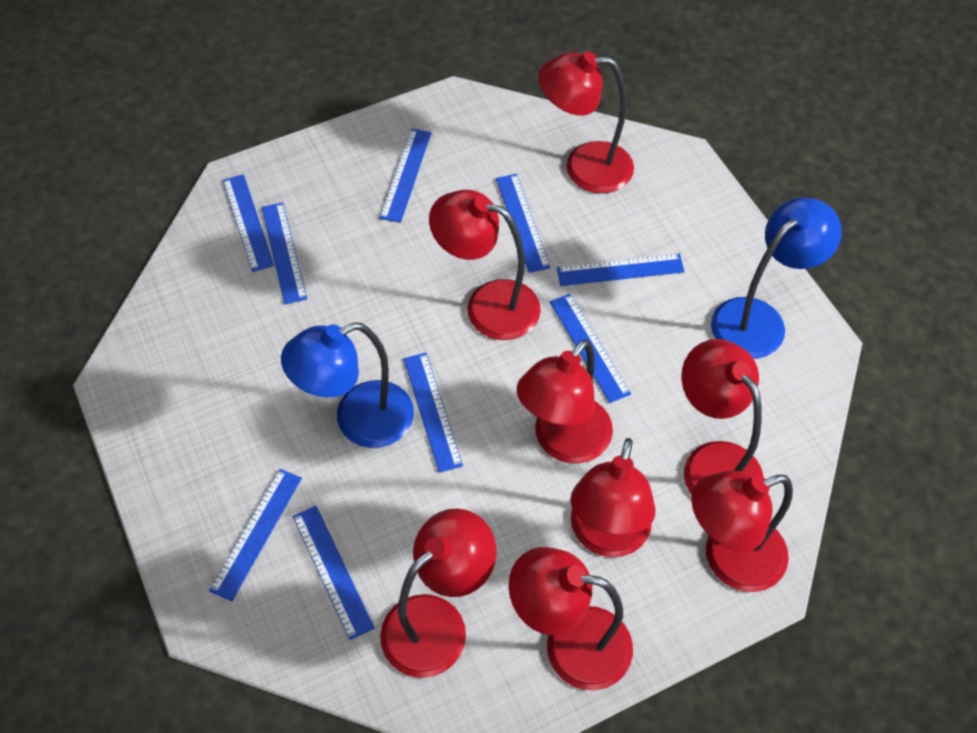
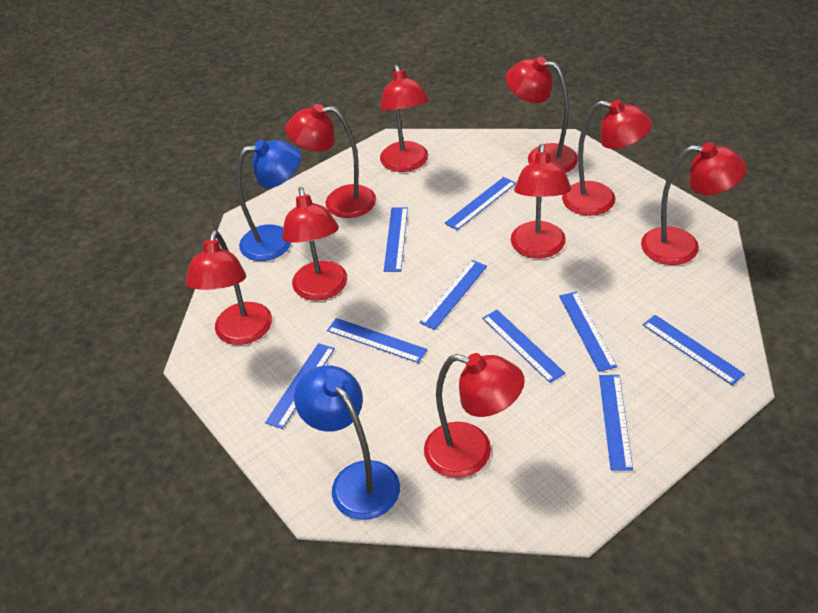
red lamp: [380,509,496,678] [429,190,541,340] [509,547,633,690] [517,339,613,464] [539,51,634,193] [570,438,656,557] [681,339,764,495] [691,471,793,592] = 8 -> [185,230,272,345] [282,187,347,301] [285,104,376,218] [380,64,429,172] [424,353,525,478] [505,57,578,173] [511,144,571,258] [562,100,653,216] [641,142,747,265] = 9

